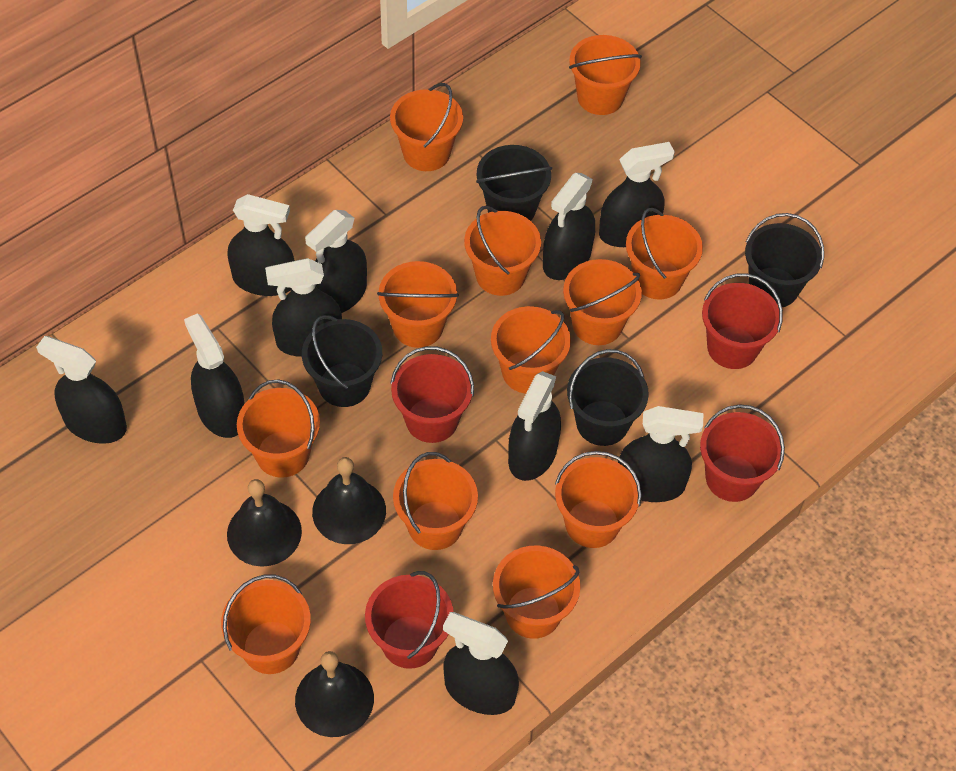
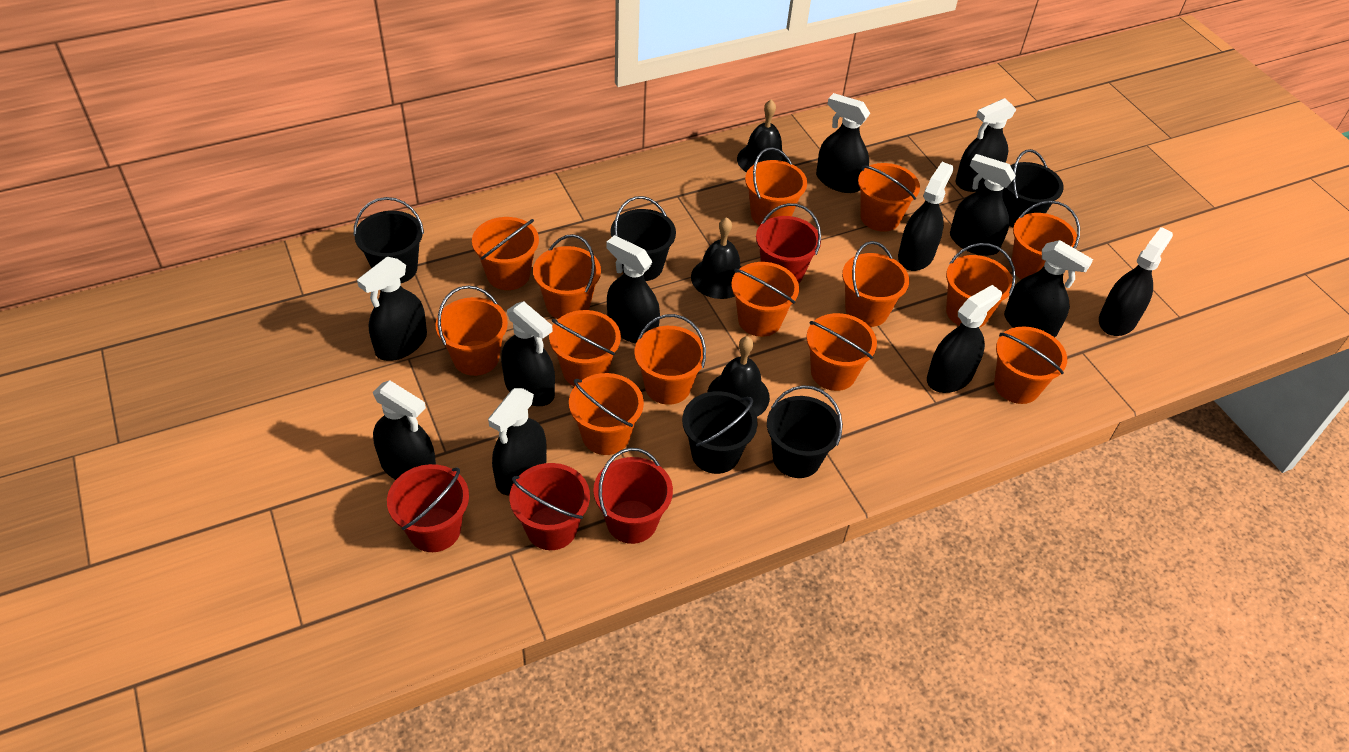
black bucket: [302,315,382,407] [476,145,552,221] [567,349,649,446] [745,213,824,307] = 4 -> [353,197,424,283] [611,196,676,281] [682,391,758,474] [767,385,843,478] [1002,149,1064,227] = 5
black spray bottle: [36,336,127,444] [184,313,245,438] [227,194,295,296] [265,258,342,357] [305,210,367,313] [443,612,519,715] [508,371,561,481] [543,173,595,280] [599,142,675,247] [618,406,703,502] = 10 -> [357,257,427,361] [373,380,436,480] [488,388,546,495] [501,301,555,406] [606,235,660,344] [816,93,870,193] [898,162,954,271] [927,285,1002,393] [950,154,1016,256] [956,98,1016,192] [1004,240,1093,337] [1099,227,1173,336] = 12
orange bucket: [221,574,311,674] [237,379,320,478] [377,261,459,348] [390,83,463,171] [393,452,478,550] [464,206,541,296] [491,306,571,393] [493,546,580,639] [555,451,642,548] [563,259,642,345] [569,35,642,115] [626,208,703,300] = 12 -> [435,286,508,376] [472,217,539,290] [533,234,601,319] [549,310,621,386] [569,373,644,455] [634,314,706,405] [731,262,799,337] [745,147,807,226] [806,313,877,391] [842,241,909,327] [858,163,920,232] [946,243,1016,327] [994,327,1067,404] [1011,201,1080,279] = 14

